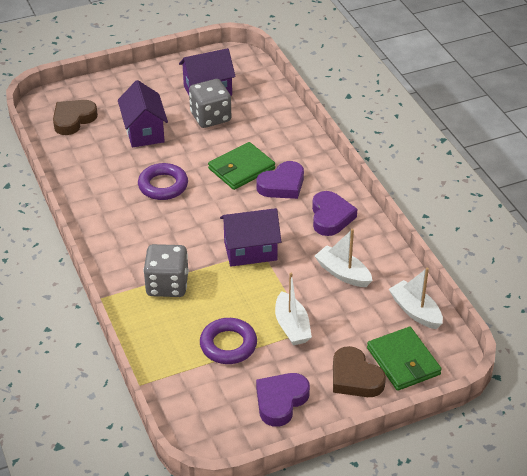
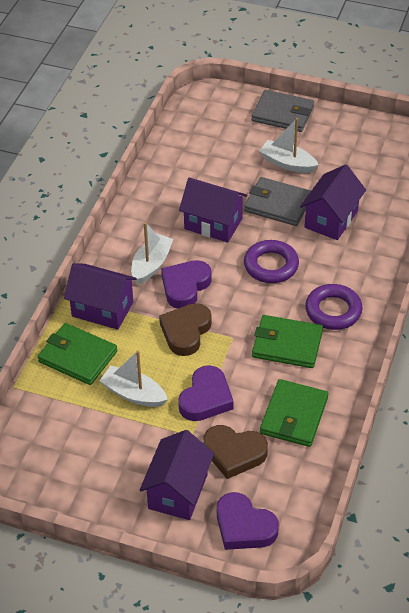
green wallet: [208,142,275,190] [367,327,442,391] = 2 -> [38,323,117,385] [252,315,323,368] [260,379,328,447] = 3
grey dice: [143,244,189,297] [189,79,231,128] = 2 -> none = 0
grey wallet: none = 0 -> [244,177,311,226] [252,90,314,132] = 2
purple house: [118,80,168,148] [179,48,236,96] [220,208,281,267] = 3 -> [64,263,137,330] [140,430,214,520] [179,178,247,243] [300,165,366,240] = 4

